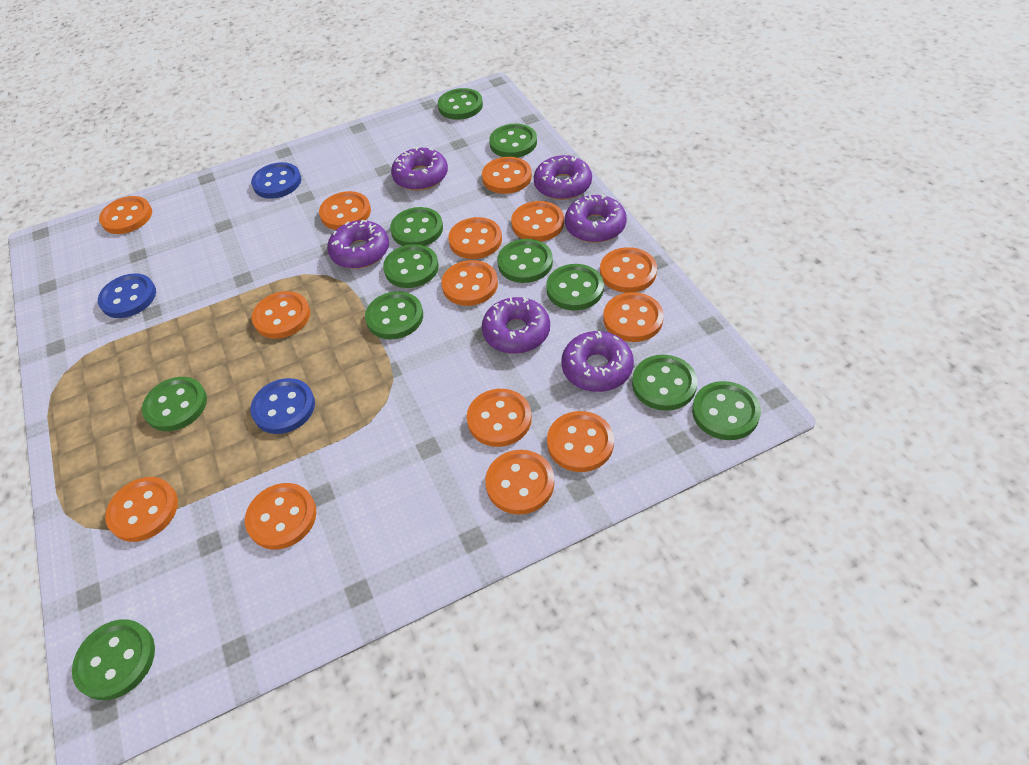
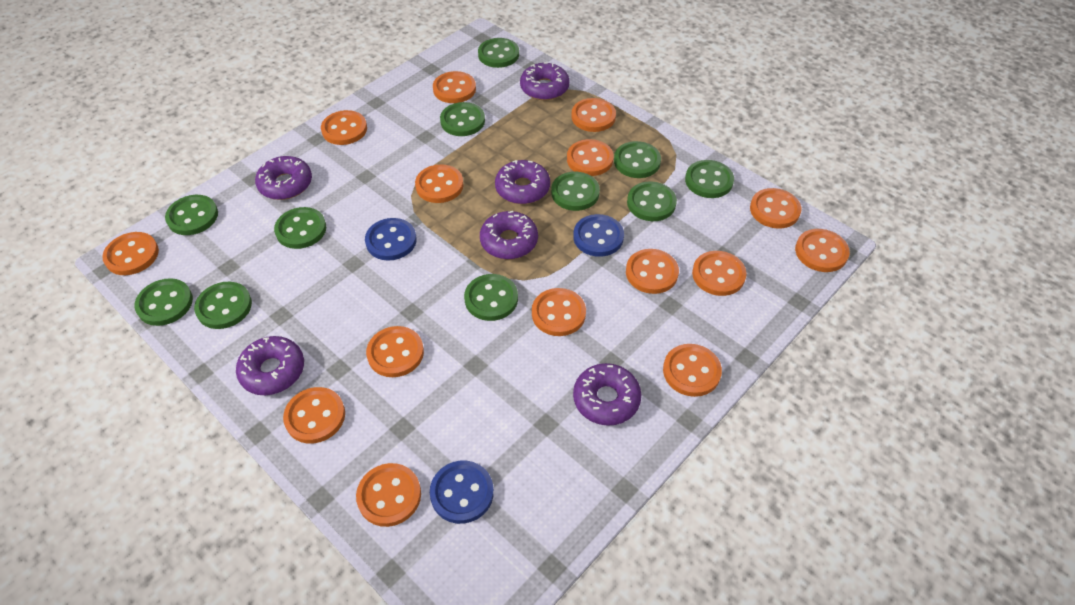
orange button: [99,196,152,234] [105,477,178,542] [245,483,316,550] [252,291,310,339] [319,191,371,230] [441,260,498,306] [448,217,502,259] [467,389,532,447] [482,157,532,194] [485,450,554,515] [511,201,564,242] [547,411,614,472] [600,247,657,293] [603,292,664,342] = 14 -> [102,232,159,275] [283,387,345,444] [321,110,367,145] [356,463,421,527] [366,326,424,377] [415,164,464,203] [433,71,476,103] [532,288,586,336] [567,139,614,176] [571,98,616,132] [626,249,679,294] [663,344,722,397] [692,251,747,296] [750,188,801,229] [795,229,850,272] = 15

